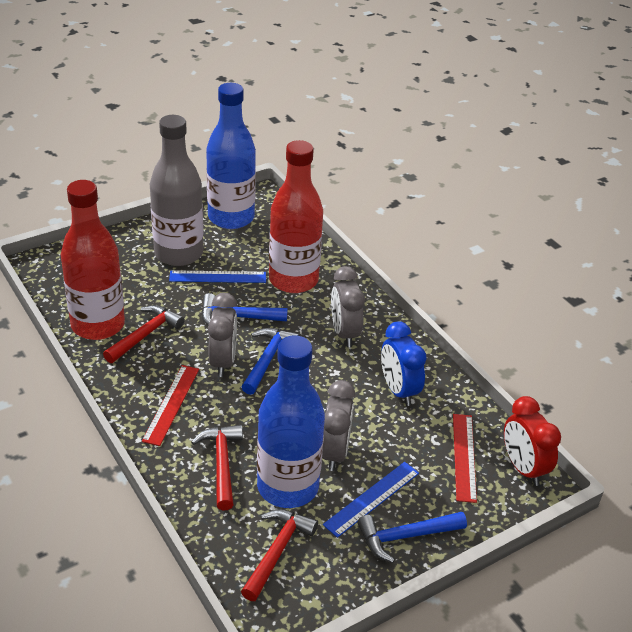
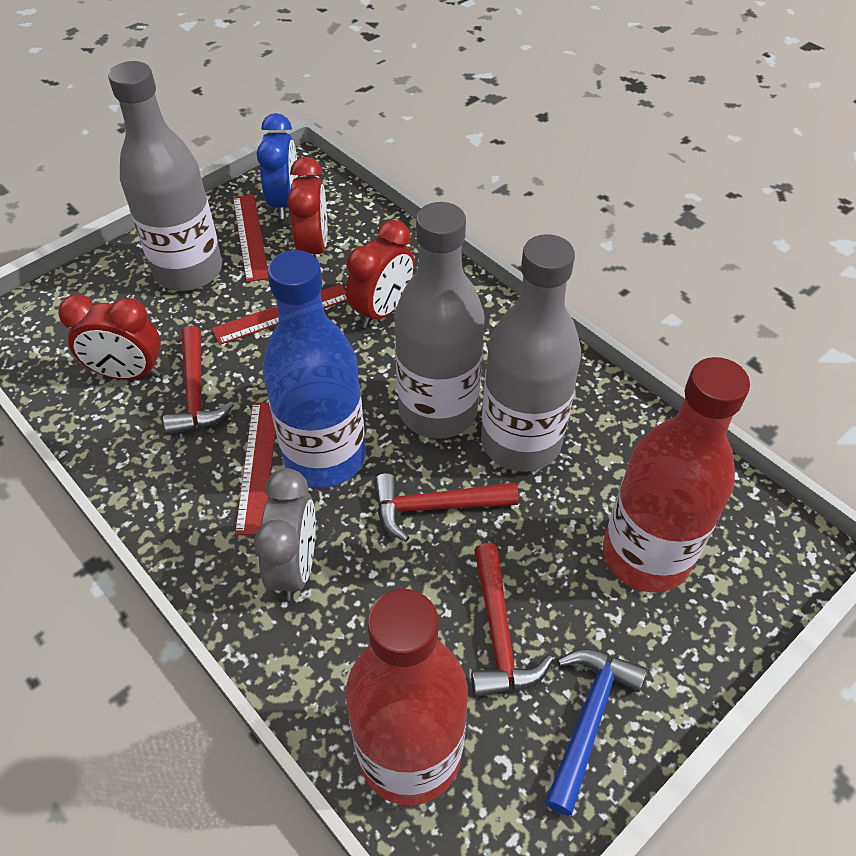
blue bottle: [206,83,256,229] [257,335,325,508] = 2 -> [263,250,366,488] = 1
blue hammer: [201,293,288,325] [242,328,300,395] [357,512,467,563] = 3 -> [545,649,647,816] = 1
blue ruler: [169,270,266,283] [323,462,419,538] = 2 -> none = 0
grey bottle: [150,115,203,266] = 1 -> [108,61,222,291] [395,202,485,439] [481,234,581,472] = 3
grey clock: [208,293,237,377] [322,380,355,471] [331,266,365,347] = 3 -> [254,468,316,601] = 1
red clock: [504,396,561,486] = 1 -> [58,294,161,380] [287,157,327,256] [346,220,414,328] = 3
red ruler: [142,365,199,446] [453,414,477,503] = 2 -> [212,284,347,345] [233,194,268,282] [235,402,276,535] = 3

